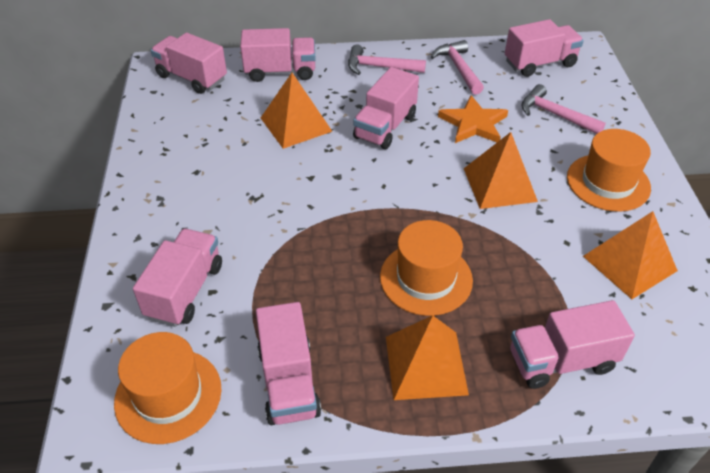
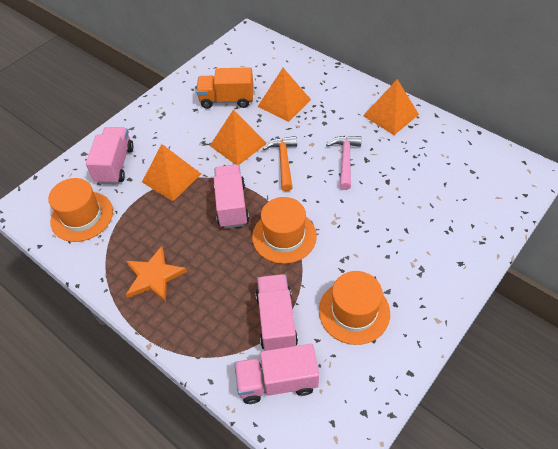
orange hammer: none = 0 -> [263,136,297,191] = 1
orange truck: none = 0 -> [196,67,254,109] = 1
pink hammer: [348,44,426,75] [431,40,484,95] [521,84,606,134] = 3 -> [326,136,362,190] = 1
pink truck: [133,229,222,326] [151,33,227,94] [240,28,316,82] [256,302,321,425] [353,67,419,149] [505,19,584,77] [510,300,635,389] = 7 -> [86,127,134,184] [214,164,249,228] [234,344,319,404] [256,274,298,351] = 4

